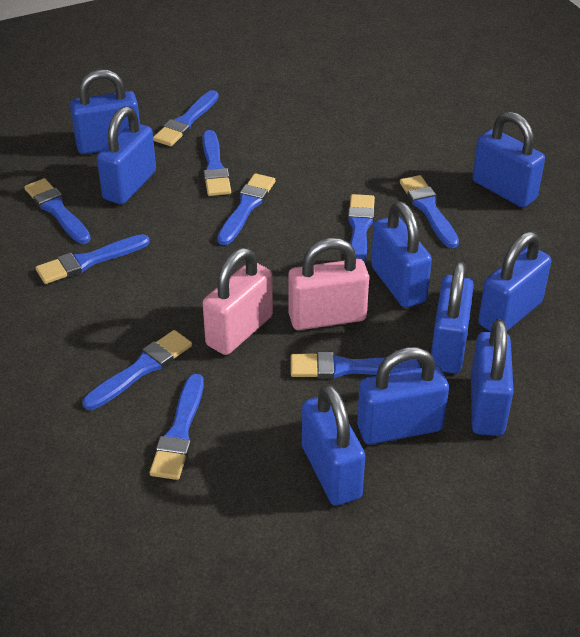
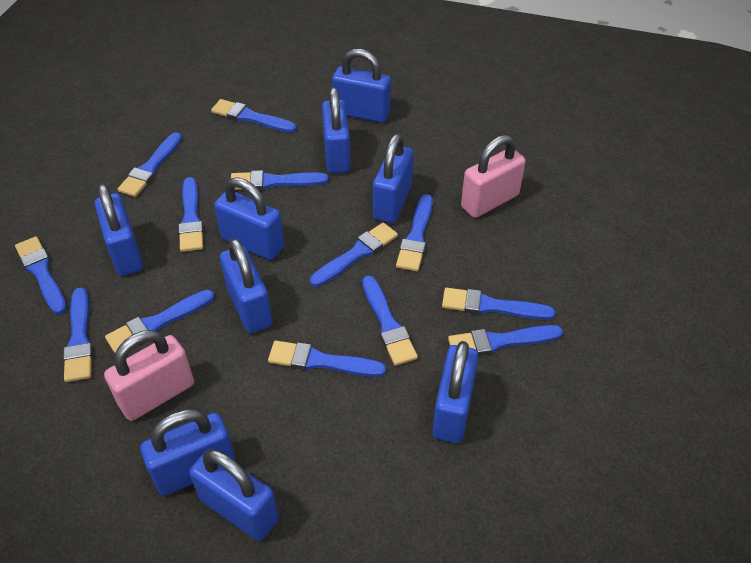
blue brush: [24,178,91,244] [36,234,150,284] [83,330,192,410] [150,374,204,480] [153,90,219,146] [203,130,231,196] [217,173,275,245] [291,352,420,378] [348,194,375,263] [400,175,459,248] = 10 -> [15,236,67,314] [63,287,93,382] [105,290,214,353] [118,132,182,197] [178,177,203,252] [211,99,297,133] [231,170,329,190] [268,340,386,377] [310,222,398,287] [362,276,418,366] [396,194,433,271] [442,288,555,320] [448,325,563,356] = 13

